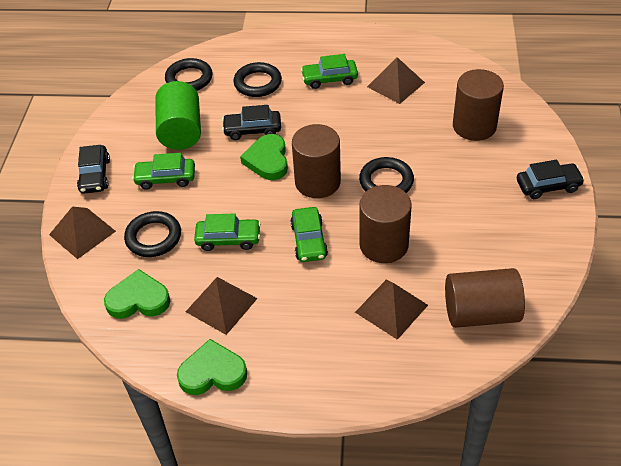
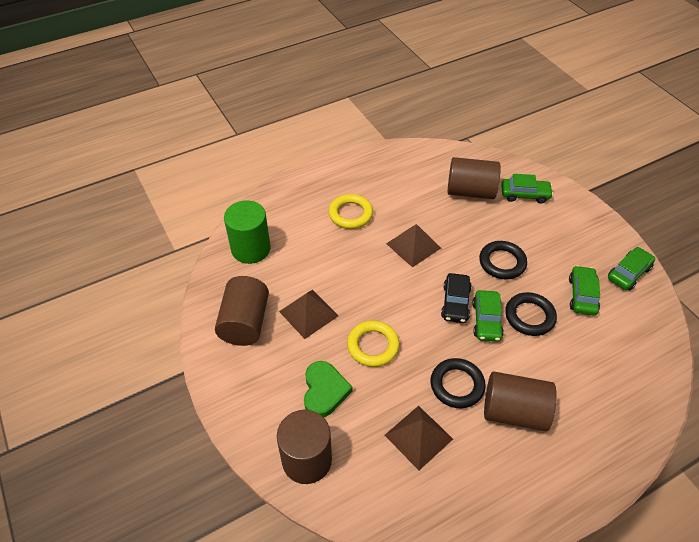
black car: [77,145,110,194] [222,105,281,140] [517,160,585,199] = 3 -> [441,273,472,323] = 1
black ring: [124,211,181,257] [165,58,213,91] [234,62,282,97] [359,157,414,193] = 4 -> [431,358,486,408] [479,241,527,280] [505,292,557,336] = 3
brown pyramid: [49,207,116,259] [186,277,258,335] [355,280,428,340] [367,57,425,104] = 4 -> [279,290,338,339] [385,406,453,470] [386,224,441,267] = 3
green heart: [104,269,170,319] [177,339,247,395] [240,134,288,180] = 3 -> [304,361,353,417] = 1
yellow ring: none = 0 -> [329,194,373,229] [347,320,400,367] = 2

